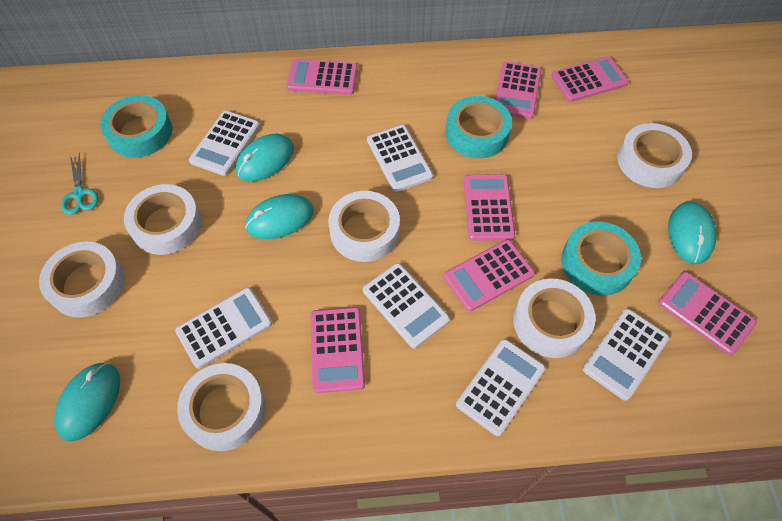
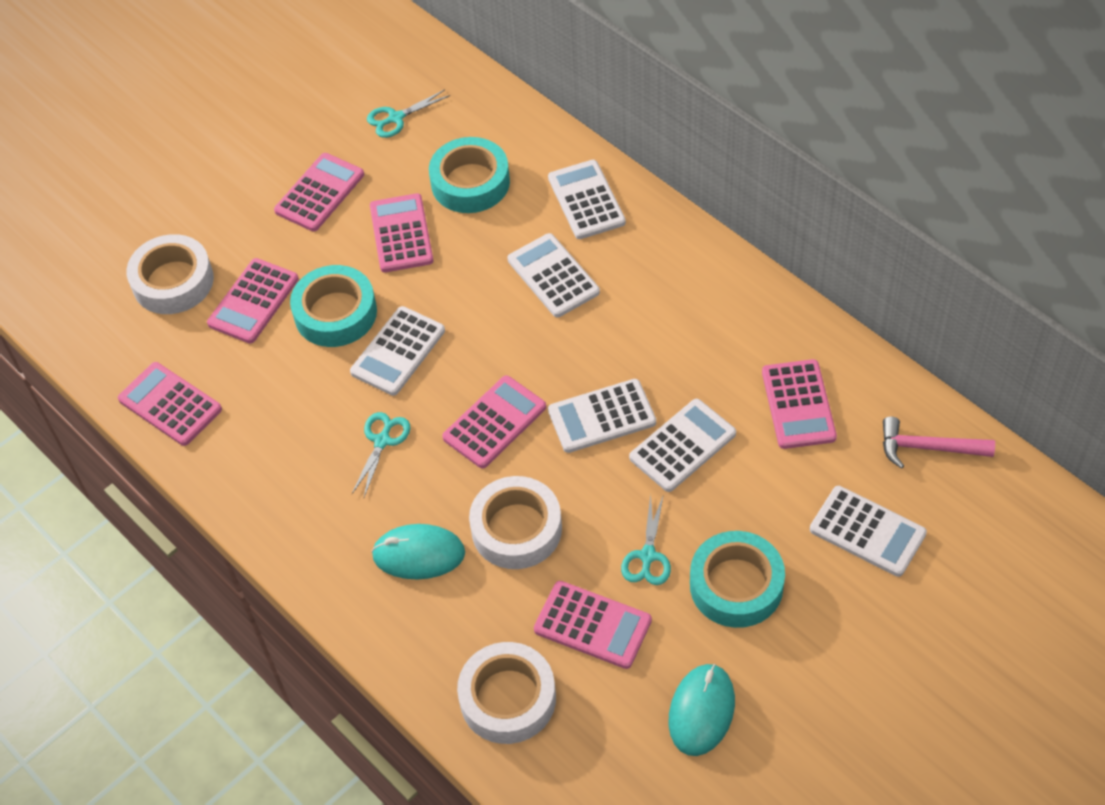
pink hammer: none = 0 -> [883,417,995,469] = 1
turquoise mouse: [54,363,120,442] [236,134,294,182] [245,194,314,239] [668,202,716,264] = 4 -> [371,524,465,580] [668,664,735,756] = 2
turquoise scissors: [61,153,99,215] = 1 -> [352,412,411,497] [367,90,450,138] [621,494,671,585] = 3
white tape: [39,241,125,318] [124,184,202,255] [177,363,266,451] [328,191,400,262] [513,279,596,358] [617,123,692,188] = 6 -> [126,234,214,314] [457,642,556,744] [469,476,562,569] = 3

